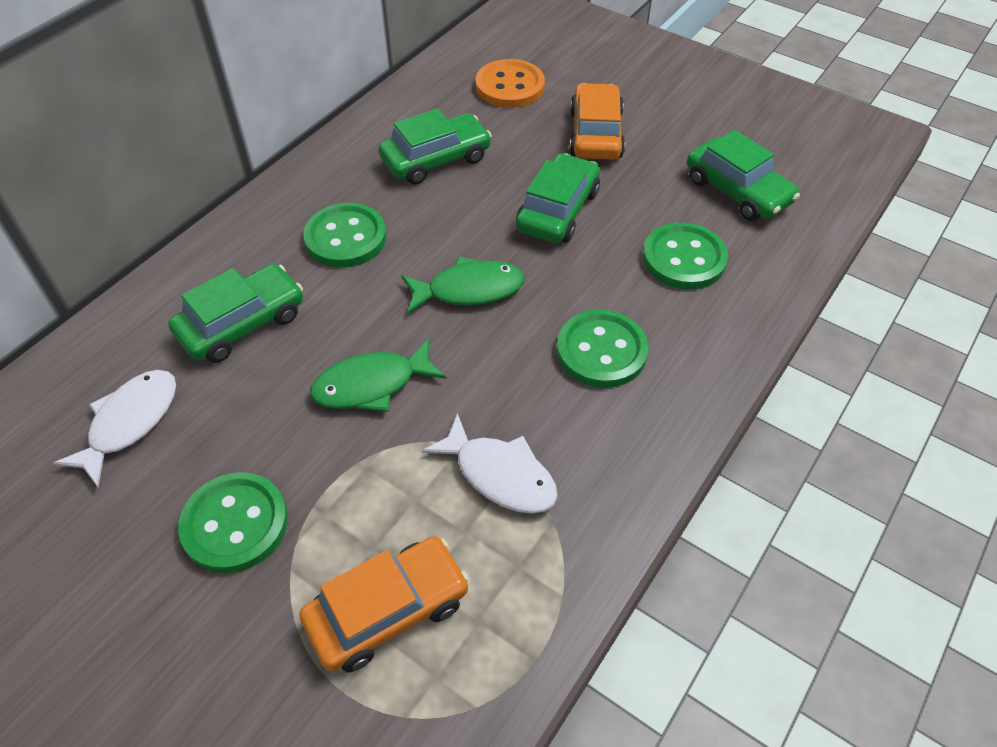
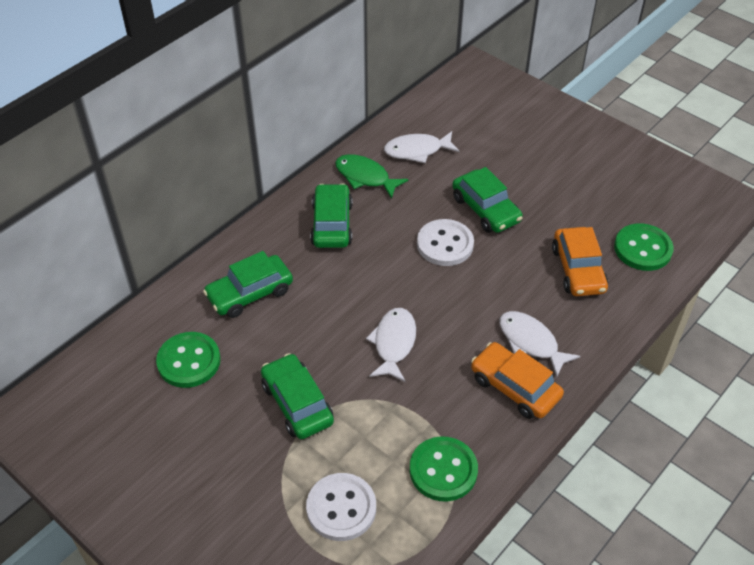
green button: [178,472,288,573] [303,203,387,267] [557,310,648,388] [643,222,728,290] = 4 -> [156,332,221,388] [410,436,478,502] [614,223,674,271] = 3
green fish: [310,338,447,412] [401,256,524,314] = 2 -> [335,154,409,199] = 1
orange button: [476,59,545,108] = 1 -> none = 0
white button: none = 0 -> [306,473,376,541] [417,219,474,266] = 2
white fish: [53,370,176,487] [422,413,558,514] = 2 -> [366,308,416,382] [384,131,460,163] [499,311,580,377] = 3

